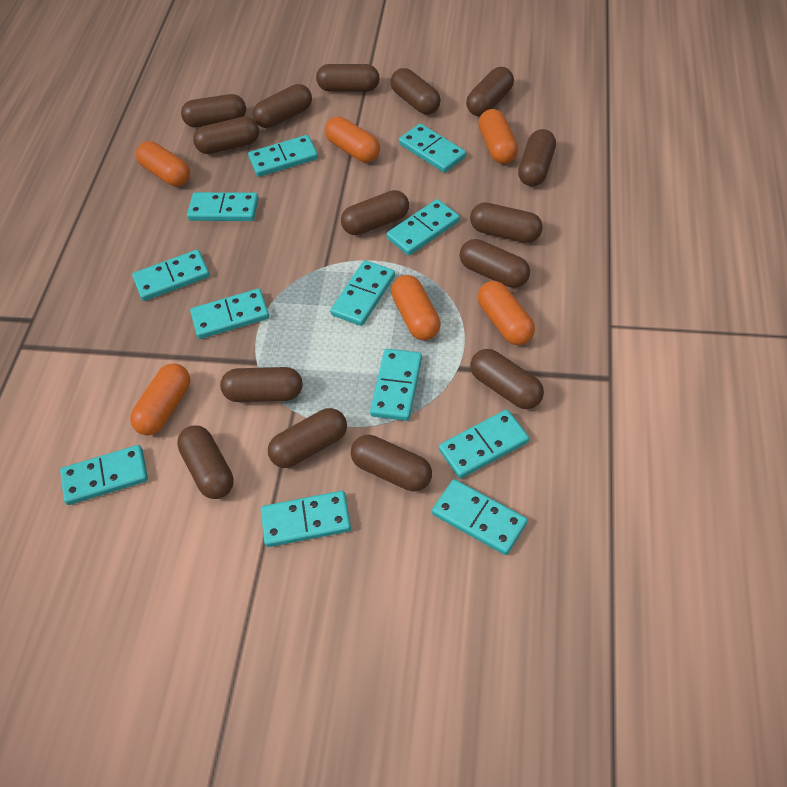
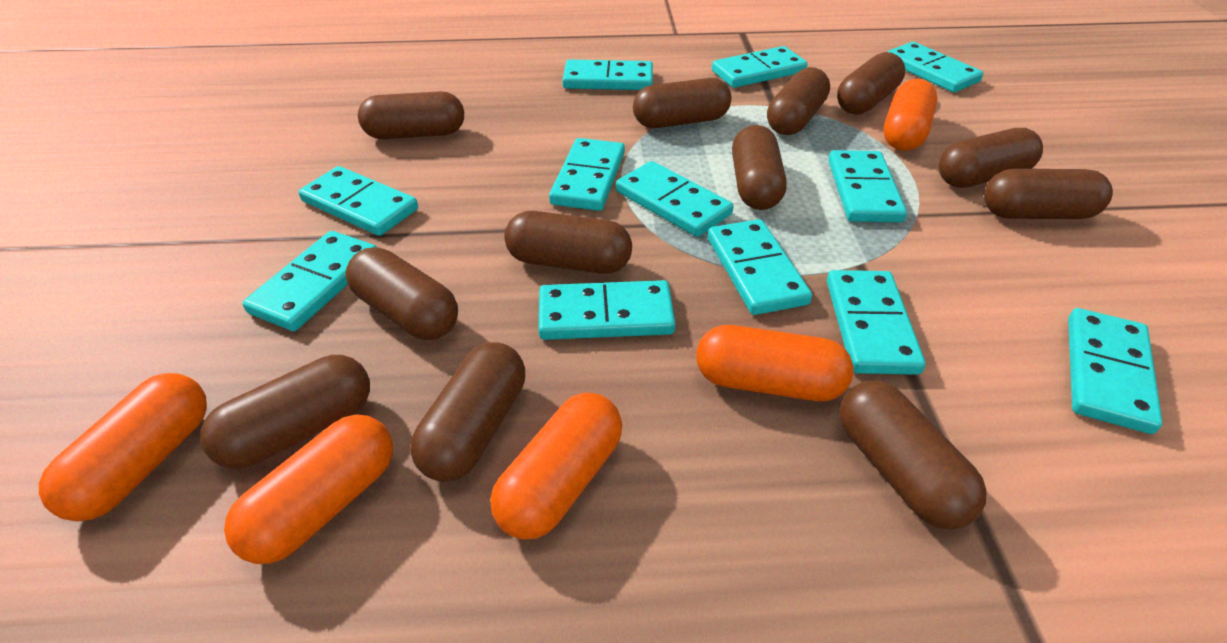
brown capsule: [177,425,234,499] [181,94,246,128] [193,117,259,154] [220,367,302,402] [253,84,312,128] [268,408,347,468] [316,64,379,92] [341,190,409,235] [351,435,432,491] [390,68,441,114] [460,239,530,288] [466,67,514,116] [470,203,543,243] [470,349,544,409] [518,129,556,186] = 15 -> [200,355,370,469] [345,247,458,340] [358,91,464,139] [410,342,525,482] [504,211,632,274] [633,78,732,128] [732,125,787,210] [767,67,830,135] [837,52,905,115] [839,381,986,530] [939,128,1043,188] [984,169,1113,219] = 12
orange capsule: [130,363,190,435] [136,141,190,187] [325,116,380,163] [391,275,440,340] [478,109,518,164] [478,281,535,345] = 6 -> [39,373,207,521] [224,414,393,564] [490,393,622,539] [696,325,854,401] [884,79,937,151] = 5

